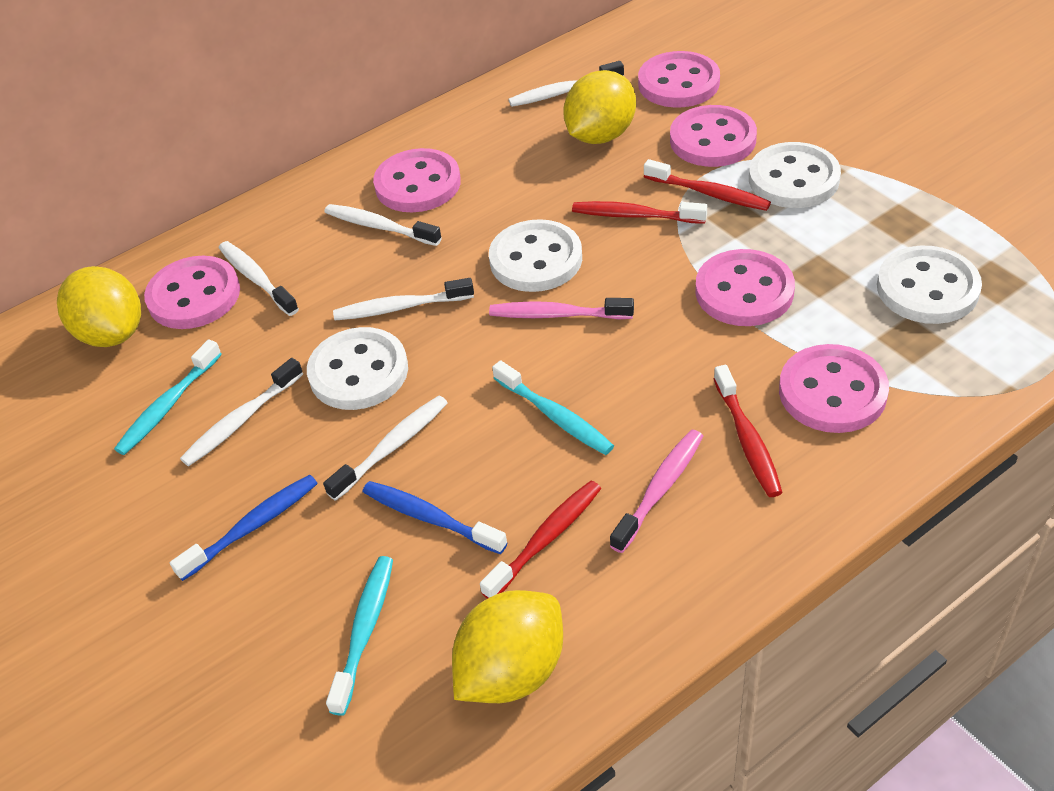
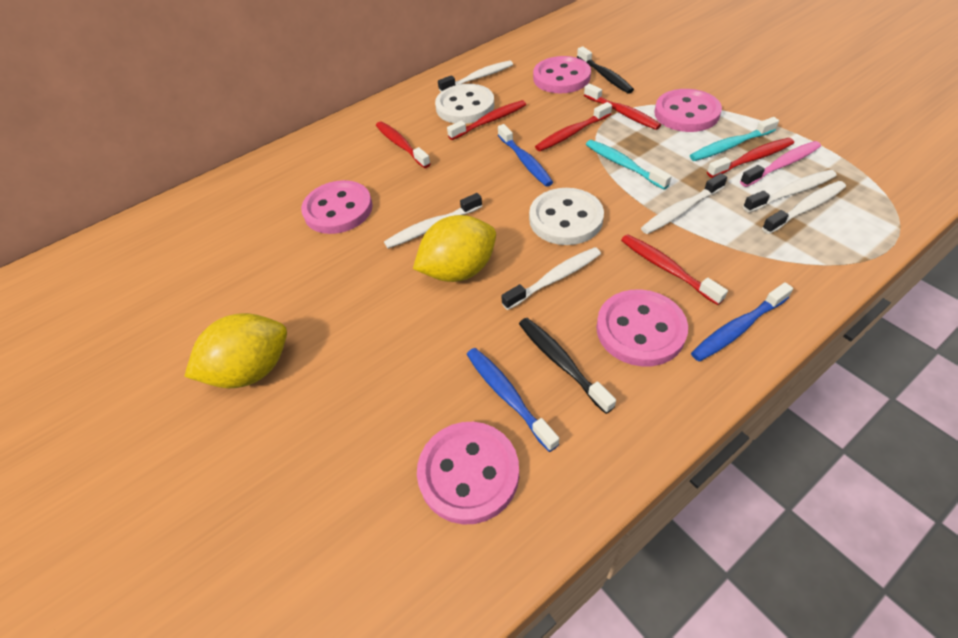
black toothbrush: none = 0 -> [519,318,616,414] [577,46,634,94] = 2
blue toothbrush: [170,475,318,581] [363,481,508,555] = 2 -> [467,348,559,452] [498,124,553,187] [691,282,793,361] = 3
pink button: [144,256,240,329] [373,148,461,212] [638,51,720,108] [670,105,757,167] [695,249,795,326] [779,344,889,433] = 6 -> [301,180,373,234] [417,422,519,525] [533,56,591,93] [596,289,688,366] [654,89,722,132] = 5
pink toothbrush: [489,298,634,319] [610,430,703,553] = 2 -> [740,141,821,187] = 1
red toothbrush: [480,481,601,599] [572,201,707,224] [644,159,771,211] [714,365,783,497] = 4 -> [376,121,431,168] [447,100,526,140] [535,102,612,151] [584,84,661,130] [621,234,728,305] [707,138,794,178] = 6
turquoise toothbrush: [114,339,222,455] [326,556,393,716] [492,360,614,455] = 3 -> [586,140,672,190] [690,117,779,161] = 2
white button: [307,327,408,410] [489,219,582,292] [749,142,841,208] [877,246,982,324] = 4 -> [435,84,495,124] [529,188,604,245] = 2
yellow lemon: [57,266,141,347] [452,590,563,703] [563,70,636,144] = 3 -> [184,313,287,388] [413,215,496,282] = 2

